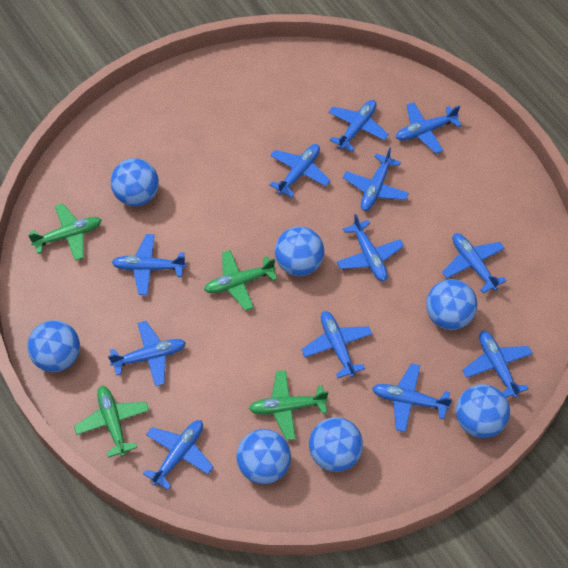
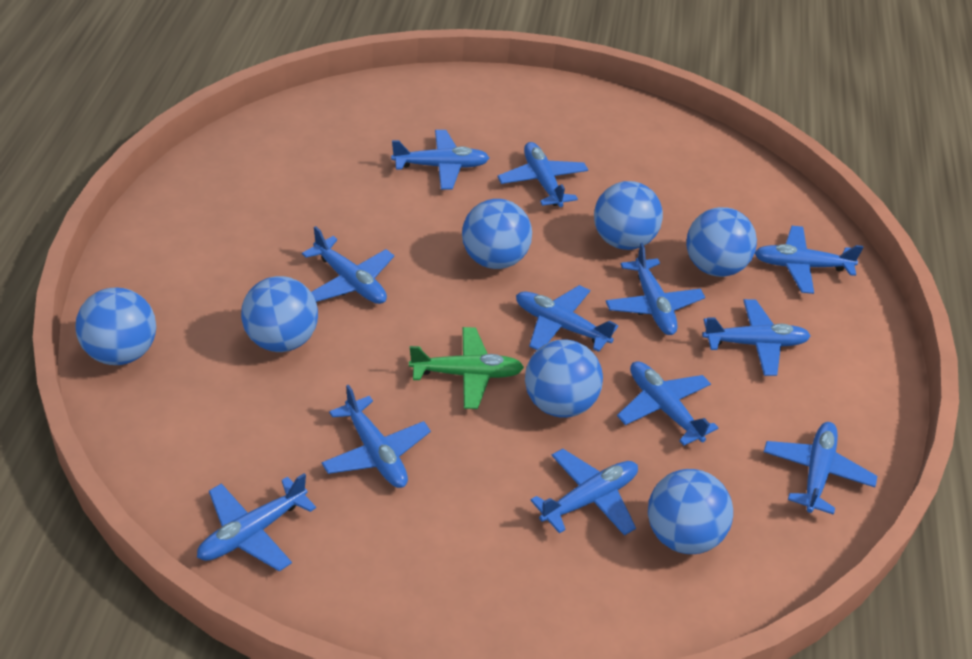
green plane: [28,203,101,261] [74,385,149,458] [204,250,277,311] [249,370,328,440] = 4 -> [409,327,524,409] = 1

